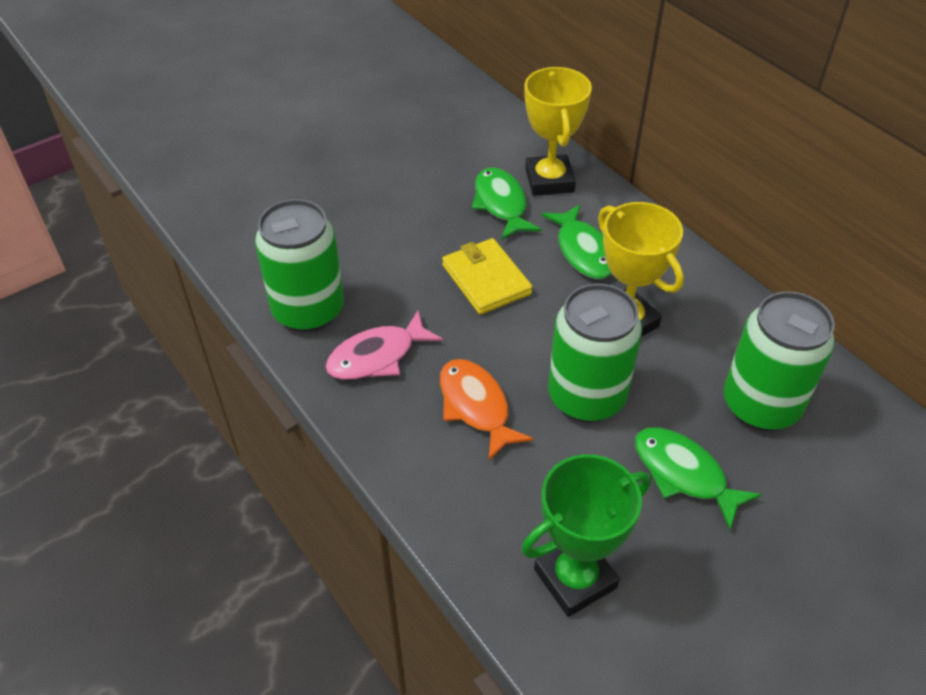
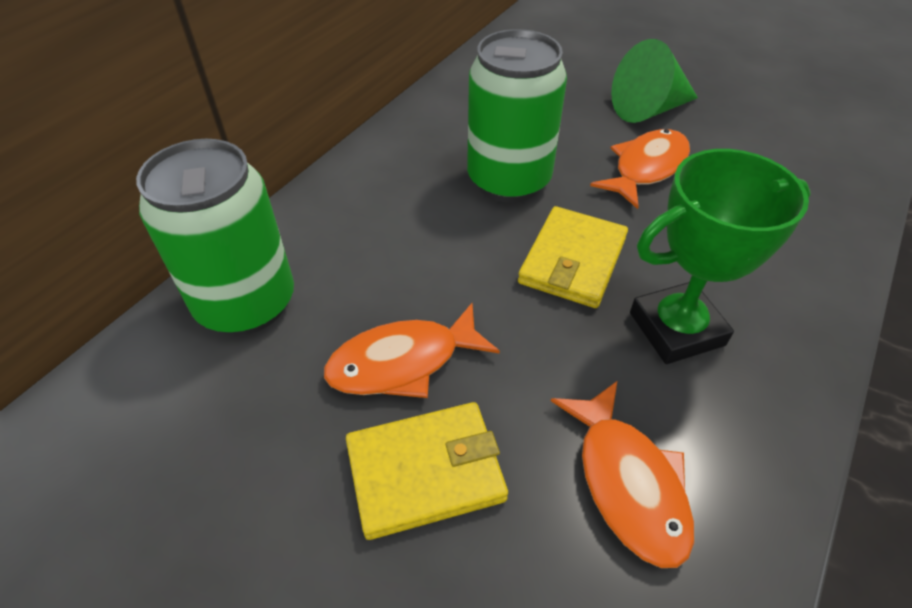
green can: [255,199,344,332] [548,284,642,422] [724,291,835,431] = 3 -> [136,139,294,335] [467,29,567,203] = 2
green cone: none = 0 -> [611,39,698,123] = 1
green fish: [472,168,542,240] [541,204,612,279] [635,427,762,529] = 3 -> none = 0
orange fish: [440,359,534,461] = 1 -> [324,303,500,398] [551,381,694,568] [590,129,690,209] = 3
pink fish: [325,310,443,380] = 1 -> none = 0
yellow trophy: [525,67,592,196] [598,202,684,337] = 2 -> none = 0
yellow wallet: [442,238,533,315] = 1 -> [346,402,508,540] [518,206,628,308] = 2

